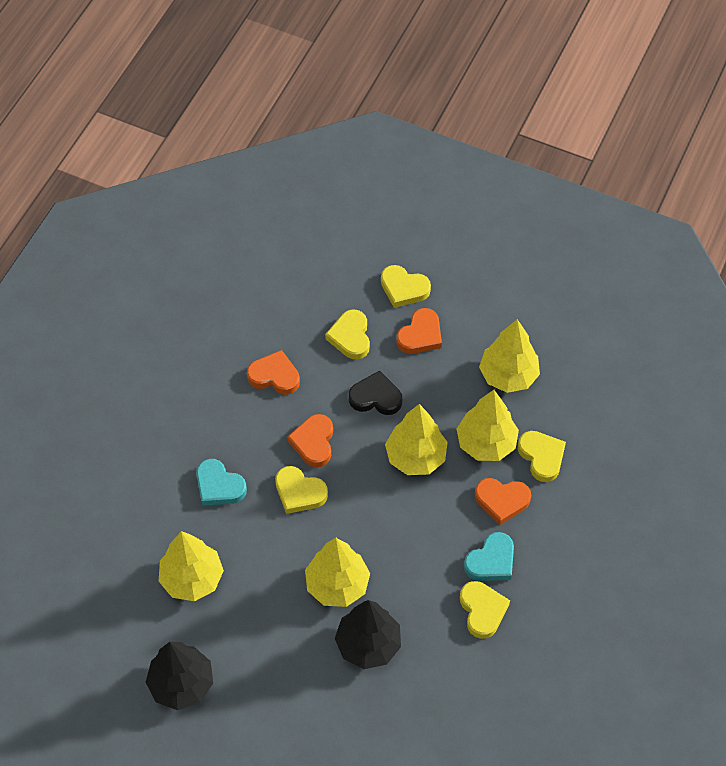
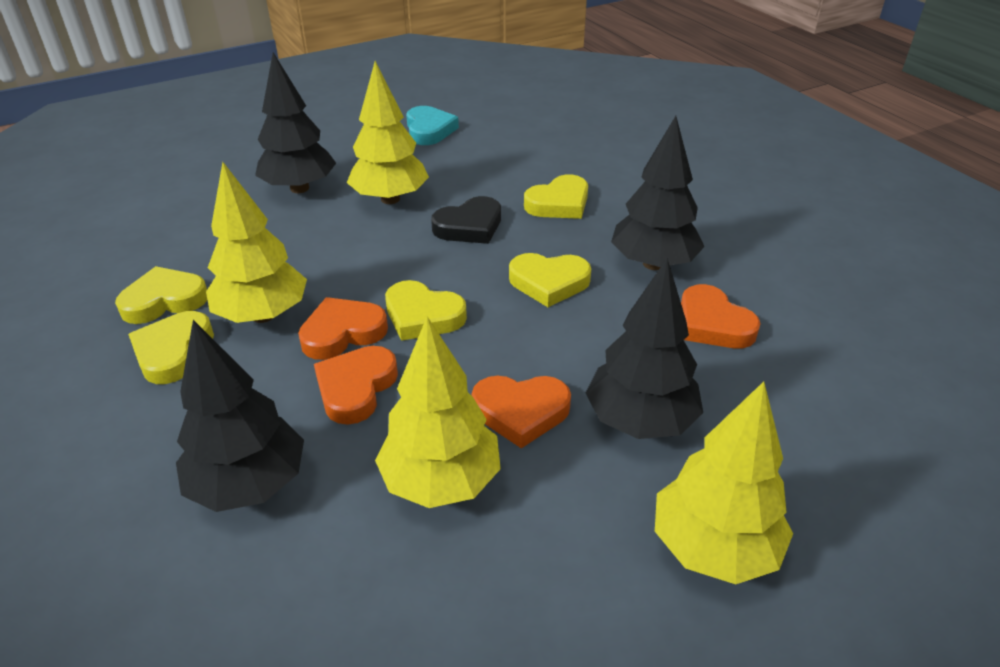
black tree: [146,642,213,710] [335,600,401,669] = 2 -> [176,320,304,512] [255,52,336,193] [586,258,703,439] [611,116,705,270] = 4
turquoise heart: [196,459,247,506] [464,532,514,581] = 2 -> [406,106,459,145] = 1
yellow tree: [159,531,224,601] [305,538,370,607] [385,404,448,475] [457,390,519,461] [479,319,540,393] = 5 -> [206,162,307,323] [347,61,429,204] [375,316,501,508] [655,382,793,584] = 4

